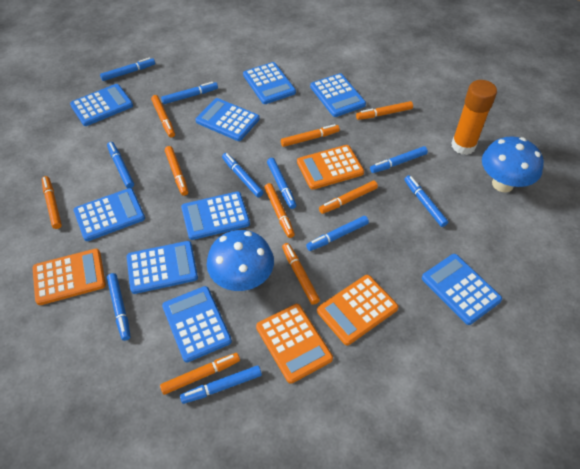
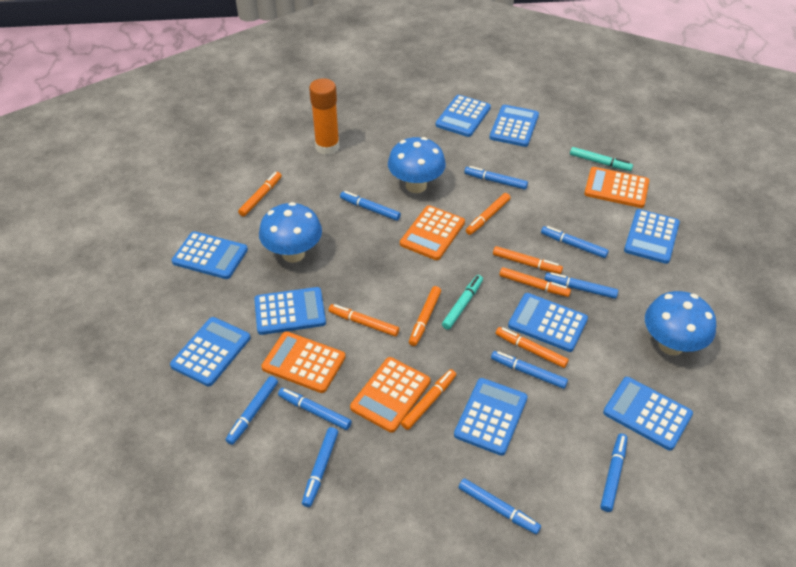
blue mushroom: [207,230,274,291] [482,136,544,193] = 2 -> [259,202,322,263] [388,137,446,193] [645,291,716,355] = 3
orange marker: [42,176,62,229] [151,95,175,138] [160,353,240,395] [165,146,188,196] [264,183,295,238] [281,124,340,147] [282,243,320,305] [319,181,378,214] [356,101,413,120] = 9 -> [238,172,282,217] [329,304,399,337] [401,369,456,430] [409,286,441,346] [466,193,510,235] [493,246,563,274] [496,327,569,368] [499,267,571,297] = 8
turquoise marker: none = 0 -> [442,275,483,330] [570,147,633,171] = 2

